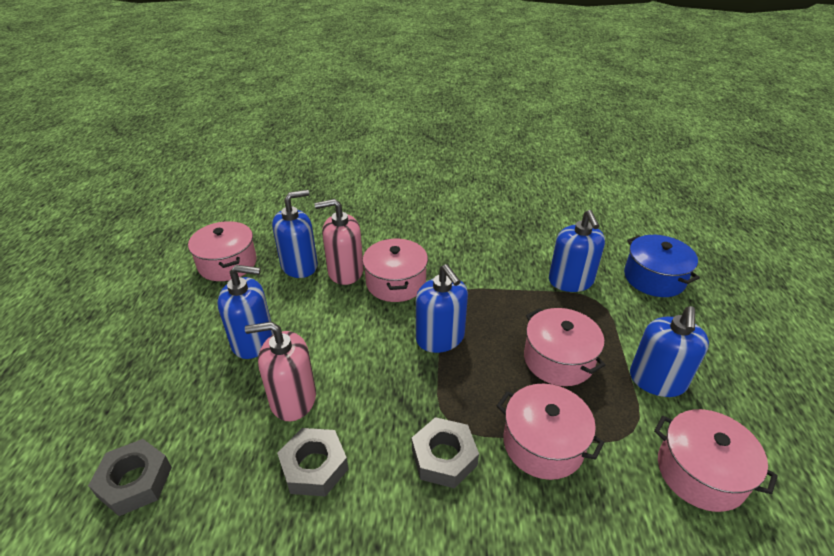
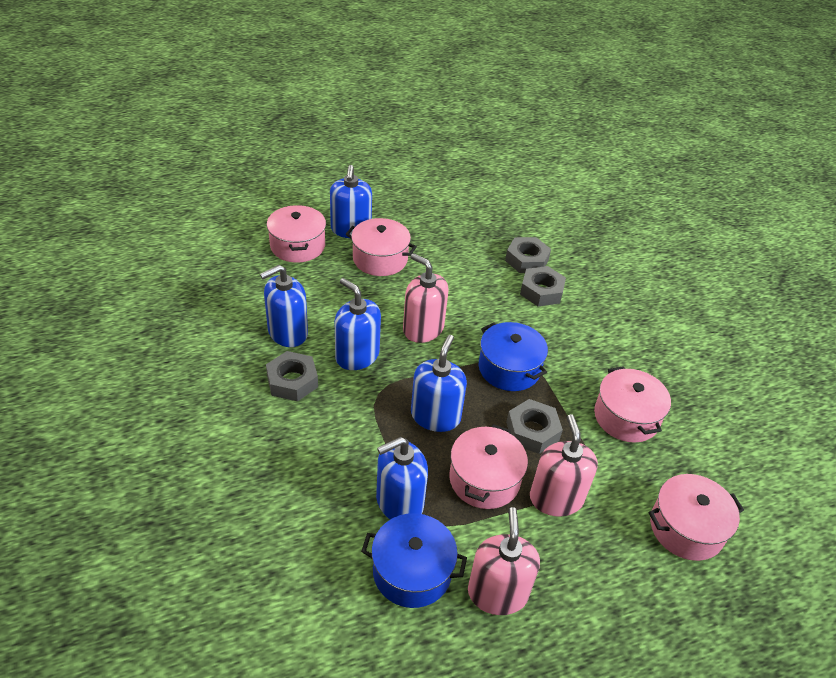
blue pot: [624,235,700,297] = 1 -> [361,513,467,608] [479,322,548,391] = 2
grey nut: [88,439,172,516] [277,428,348,497] [412,417,479,488] = 3 -> [266,351,318,402] [505,237,551,273] [506,399,563,454] [520,266,566,307] = 4
pink soap dispenser: [245,322,316,421] [314,199,364,285] = 2 -> [403,253,449,343] [468,507,540,615] [530,414,598,517] = 3

